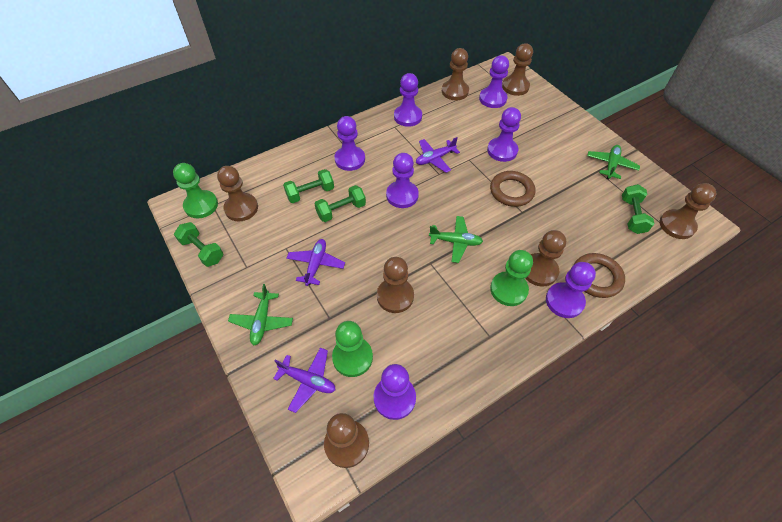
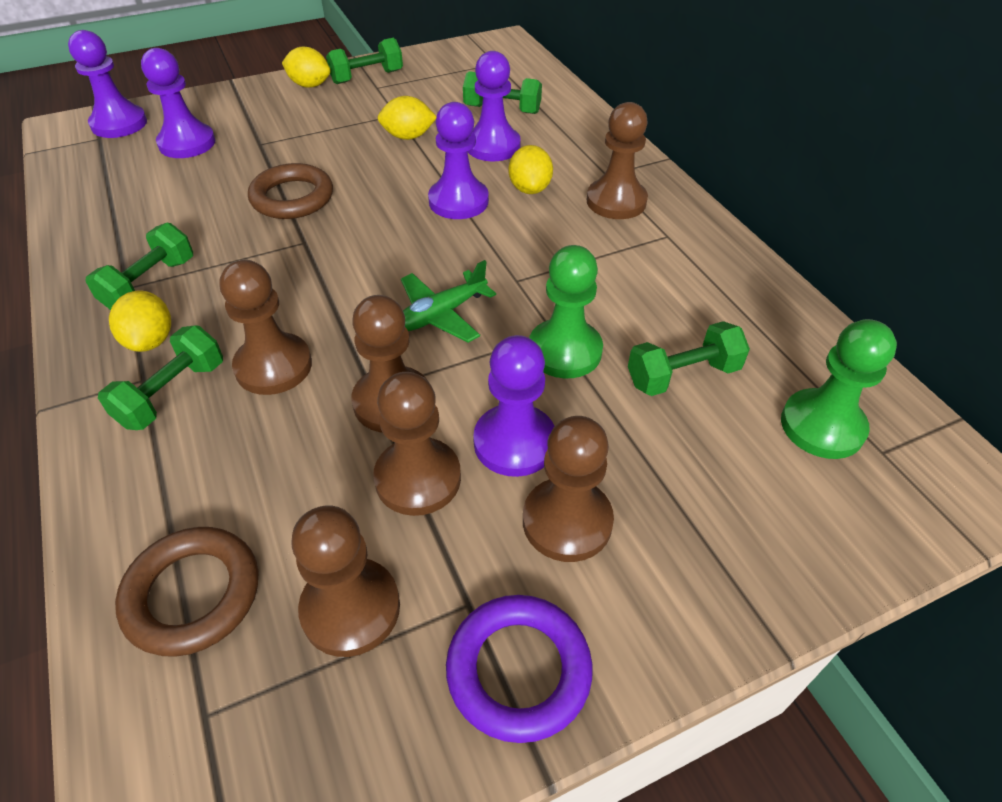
brown pawn: [217,166,258,221] [324,413,369,468] [377,257,414,313] [442,48,469,100] [502,43,533,96] [525,230,566,286] [660,183,716,239] = 7 -> [220,260,312,395] [292,506,400,657] [351,295,426,433] [373,372,461,516] [523,416,614,562] [587,102,648,219] = 6
green dumbbell: [174,222,224,267] [283,169,334,203] [315,185,366,222] [622,184,655,234] = 4 -> [85,223,193,310] [98,326,223,430] [326,38,403,84] [463,71,542,114] [628,321,750,396] = 5
green pawn: [173,163,218,219] [332,321,373,377] [490,250,533,306] = 3 -> [529,245,603,378] [781,319,897,459] = 2
green plane: [228,284,293,345] [429,216,483,263] [587,145,640,179] = 3 -> [401,260,496,343] = 1
purple pawn: [334,116,365,171] [374,364,416,420] [386,153,419,208] [394,73,422,127] [479,55,509,108] [487,107,521,162] [546,262,596,318] = 7 -> [68,30,147,138] [141,48,216,158] [428,102,489,219] [467,51,521,161] [473,335,554,477] = 5
purple plane: [273,348,336,413] [286,239,345,286] [416,137,460,173] = 3 -> none = 0
purple ring: none = 0 -> [446,595,593,743] = 1
yellow lemon: none = 0 -> [109,290,171,352] [282,47,331,88] [377,96,437,140] [509,145,553,194] = 4

